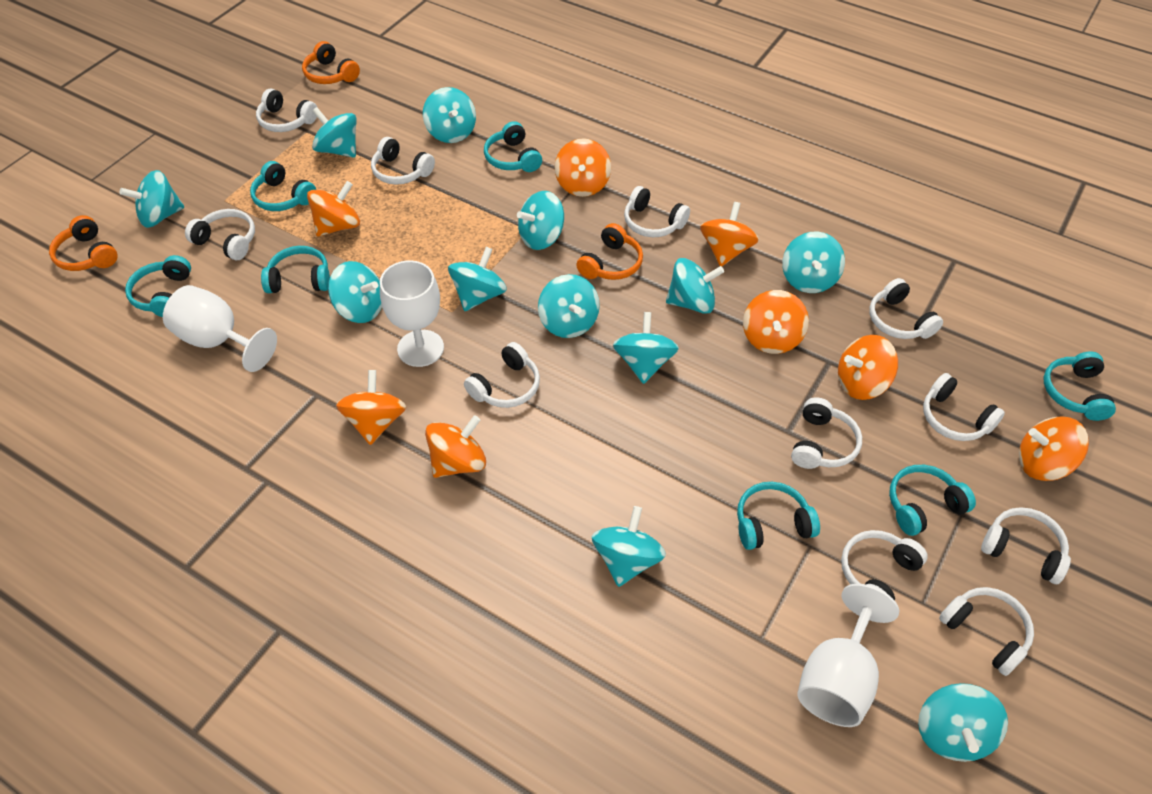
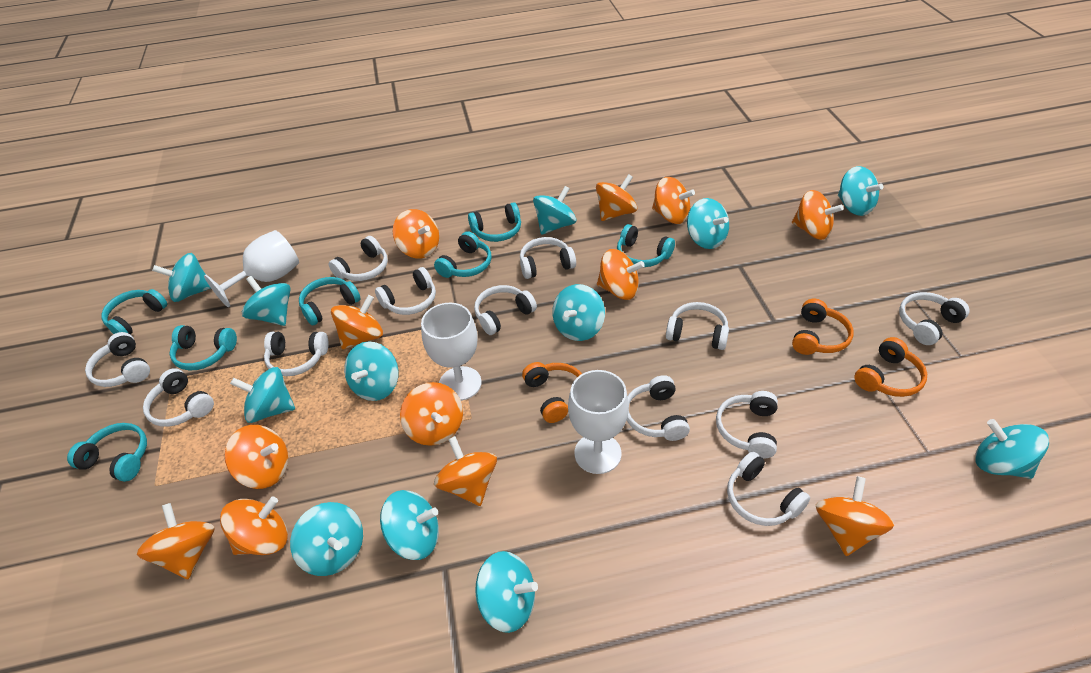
orange spinning top: [307,181,360,237] [336,370,406,445] [425,415,486,478] [555,138,611,197] [700,202,759,267] [743,290,809,354] [838,335,898,400] [1019,416,1089,481] = 8 -> [137,503,215,579] [220,497,288,555] [225,425,288,489] [331,295,383,349] [393,209,439,259] [400,382,463,446] [434,436,497,506] [596,174,637,221] [597,249,645,300] [652,177,695,224] [792,190,843,240] [816,476,894,556] = 12
white headphones: [185,209,255,260] [256,88,318,132] [371,137,435,185] [464,342,540,408] [624,186,690,237] [791,397,862,469] [841,530,928,600] [869,278,943,339] [923,373,1005,441] [939,587,1034,676] [981,507,1071,584] = 11 -> [85,332,150,387] [143,368,214,427] [264,332,329,376] [329,236,388,281] [375,267,436,315] [474,285,537,335] [520,237,576,279] [627,375,690,441] [666,302,729,350] [716,391,778,459] [727,452,810,526] [899,292,970,345] = 12

